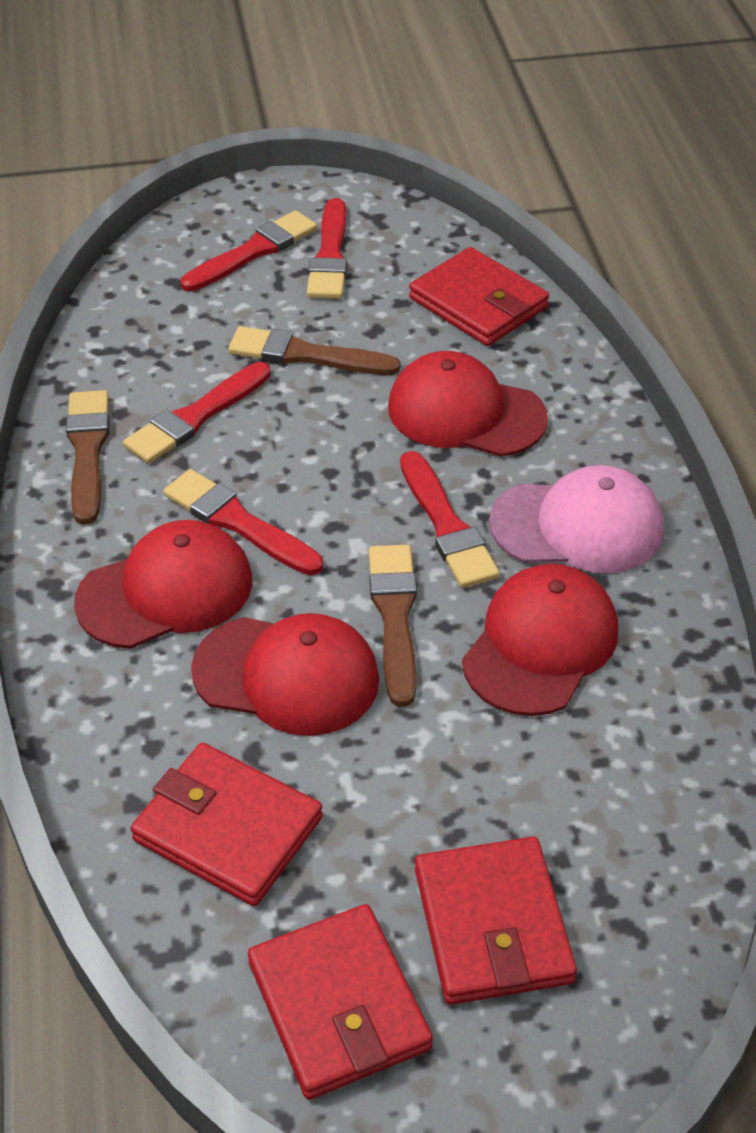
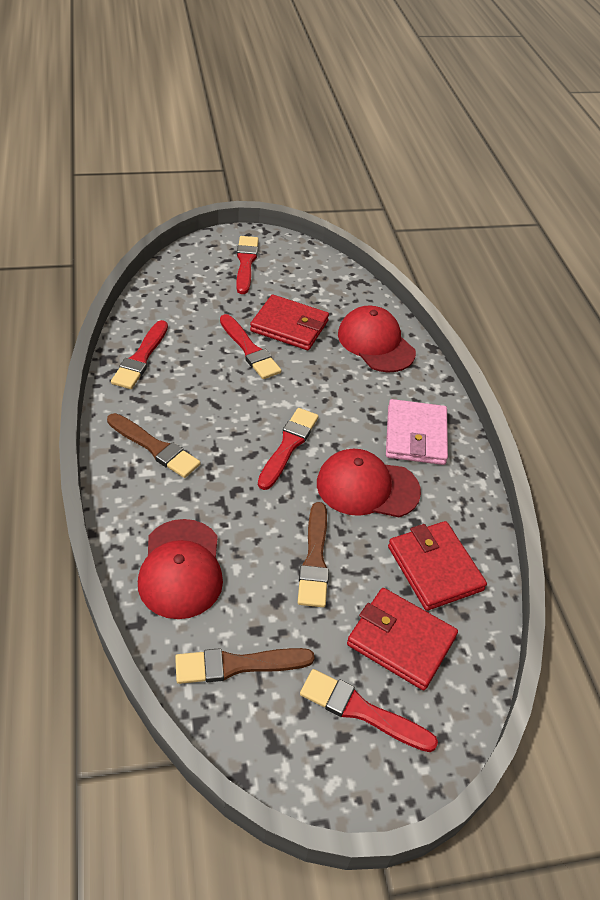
pink cap: [489,465,663,573] = 1 -> none = 0
pink wallet: none = 0 -> [386,399,448,465] = 1
red cap: [74,520,252,649] [191,613,379,736] [388,351,548,457] [462,564,618,716] = 4 -> [138,519,223,619] [317,449,421,517] [338,306,416,372] = 3
red wallet: [131,743,323,906] [248,904,433,1100] [409,247,549,346] [415,837,577,1005] = 4 -> [250,295,329,350] [347,588,458,691] [388,521,487,611] = 3

